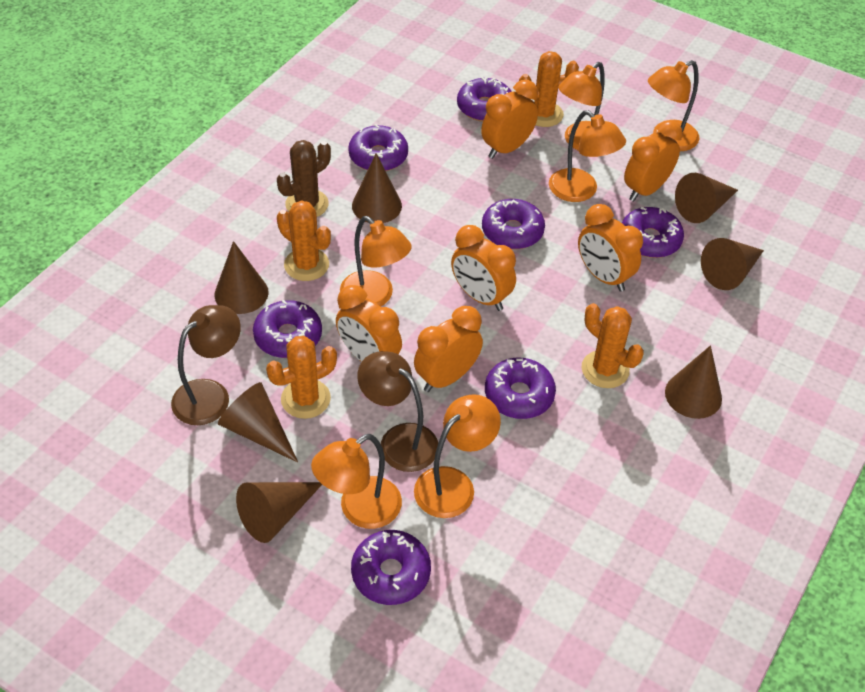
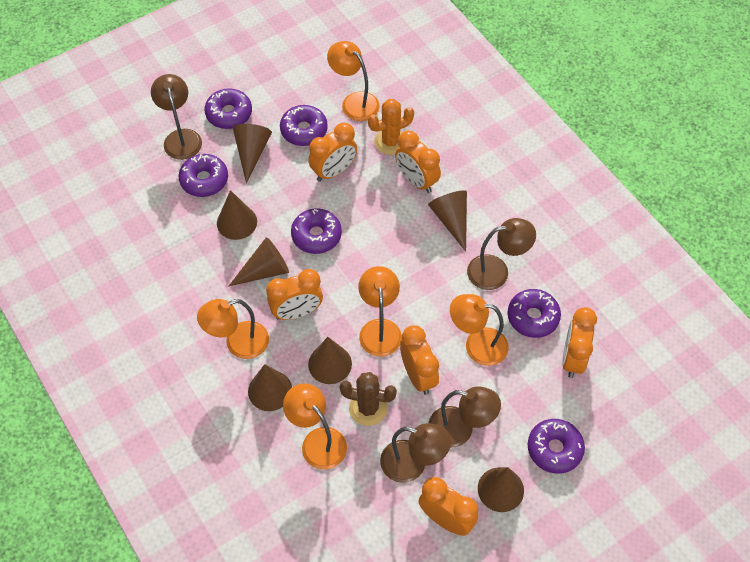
brown lamp: [171,305,241,425] [357,351,438,472] = 2 -> [151,74,202,160] [380,423,451,483] [429,386,501,448] [467,218,536,290] = 4
orange cactus: [266,336,337,419] [277,200,331,281] [519,51,579,127] [582,303,644,388] = 4 -> [368,99,414,155] = 1
orange lamp: [311,434,402,529] [340,216,412,307] [414,394,501,518] [549,110,626,202] [558,62,605,151] [648,60,699,151] = 6 -> [197,299,269,359] [283,383,347,470] [327,41,380,121] [358,266,402,357] [450,294,509,366] = 5
purple donut: [253,300,322,358] [348,124,408,171] [351,530,431,605] [457,77,512,122] [482,199,545,249] [485,358,556,419] [622,207,684,258] = 7 -> [179,154,228,197] [205,88,252,129] [280,105,328,146] [291,208,342,254] [507,289,561,338] [528,419,585,474] = 6

